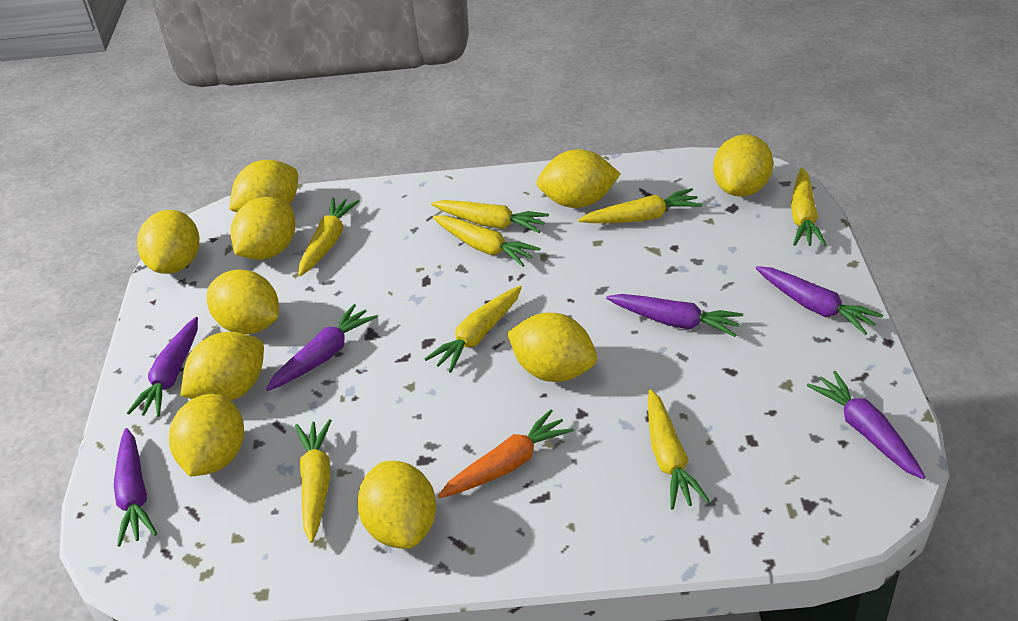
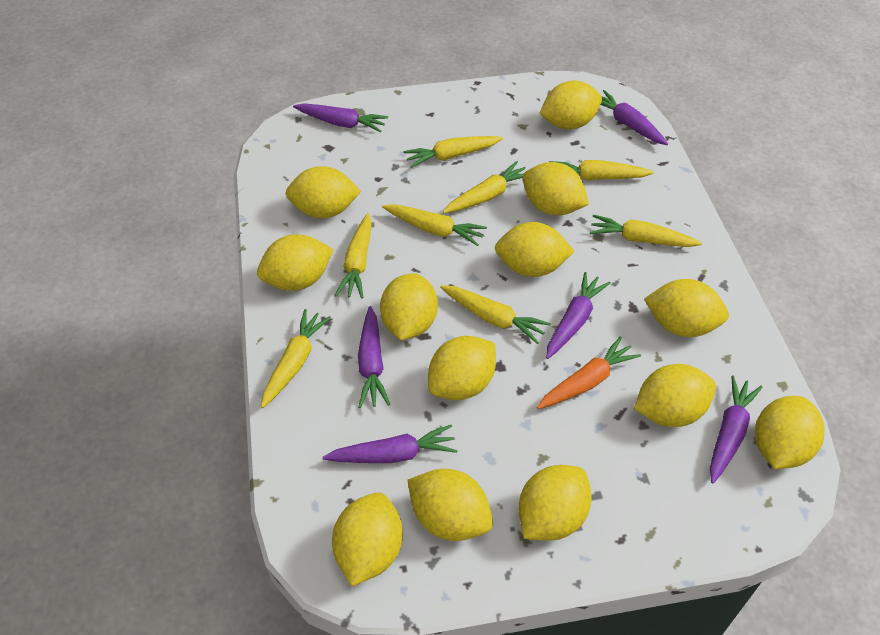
yellow lemon: [137,210,199,274] [169,394,244,476] [181,332,264,401] [207,269,279,334] [229,160,298,212] [231,197,295,260] [357,461,436,549] [507,313,597,382] [537,149,620,208] [713,134,773,197] = 10 -> [257,234,334,291] [285,166,361,219] [332,492,403,586] [380,273,438,340] [408,469,493,541] [428,336,496,400] [495,222,575,277] [519,465,592,541] [523,162,589,215] [539,81,602,129] [634,364,716,427] [644,279,729,337] [755,396,825,469] = 13

